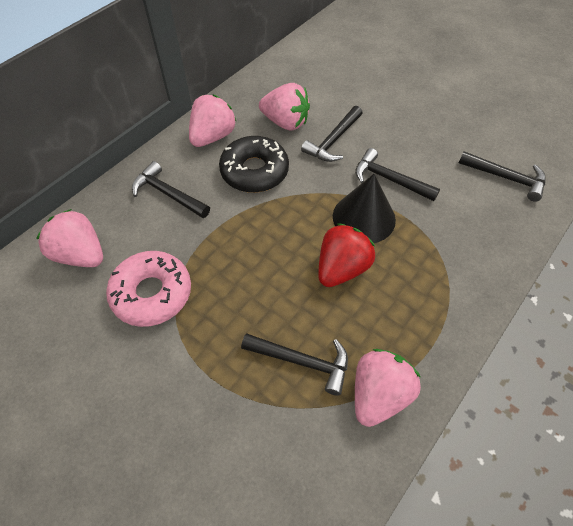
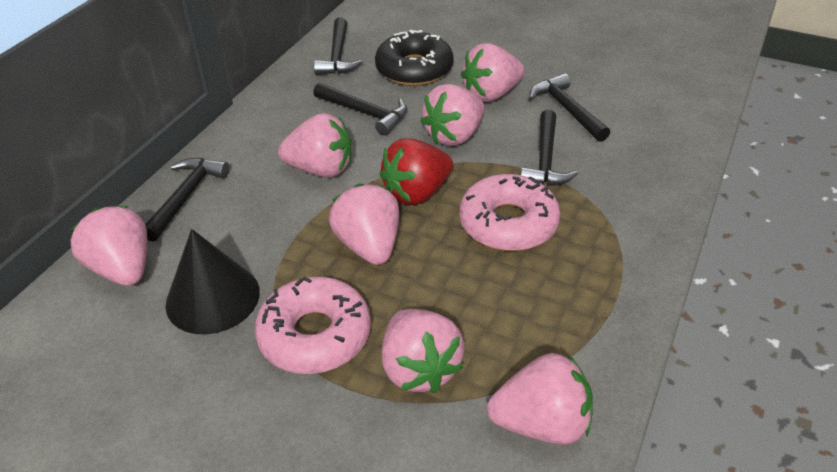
pink donut: [106,251,191,327] = 1 -> [255,276,371,374] [459,174,560,251] = 2
pink strawberry: [36,209,103,267] [189,95,237,147] [259,83,310,131] [355,349,421,427] = 4 -> [70,206,147,286] [278,113,351,178] [329,183,399,265] [382,309,464,393] [420,84,484,146] [461,43,525,102] [487,353,593,445] = 7

